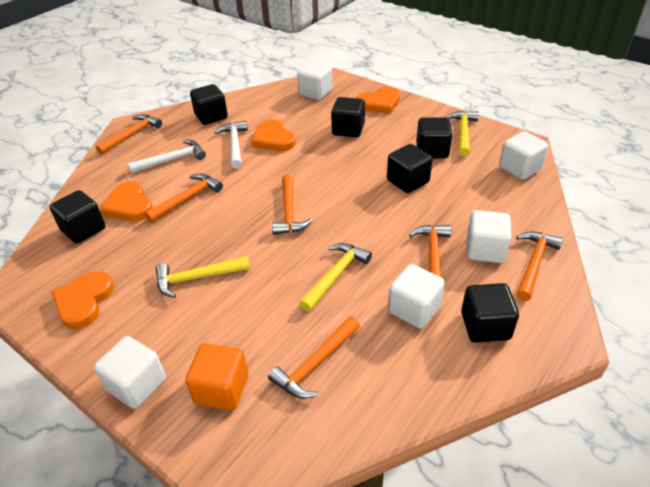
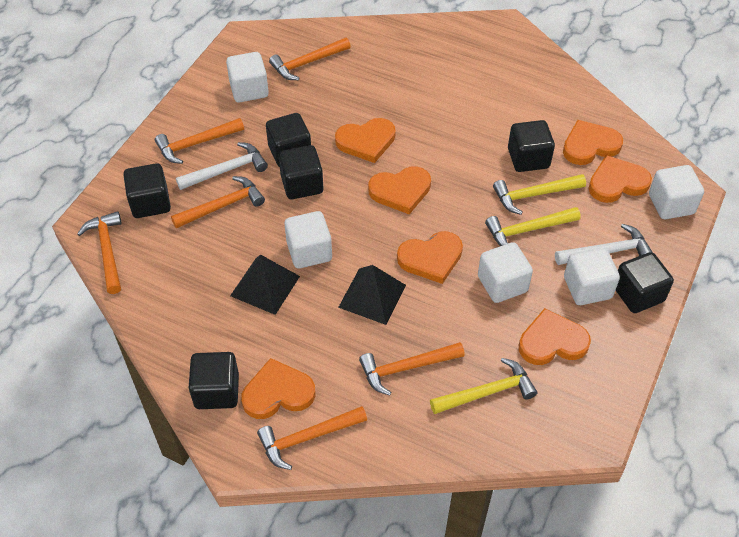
black pyramid: none = 0 -> [230,254,300,315] [338,265,406,325] = 2
orange cube: [185,343,248,411] = 1 -> none = 0
orange heart: [51,271,114,329] [100,181,153,221] [251,119,296,151] [357,87,400,114] = 4 -> [241,358,316,419] [335,118,395,163] [368,166,431,214] [397,231,463,284] [519,308,591,365] [563,120,623,165] [588,155,652,203] = 7

